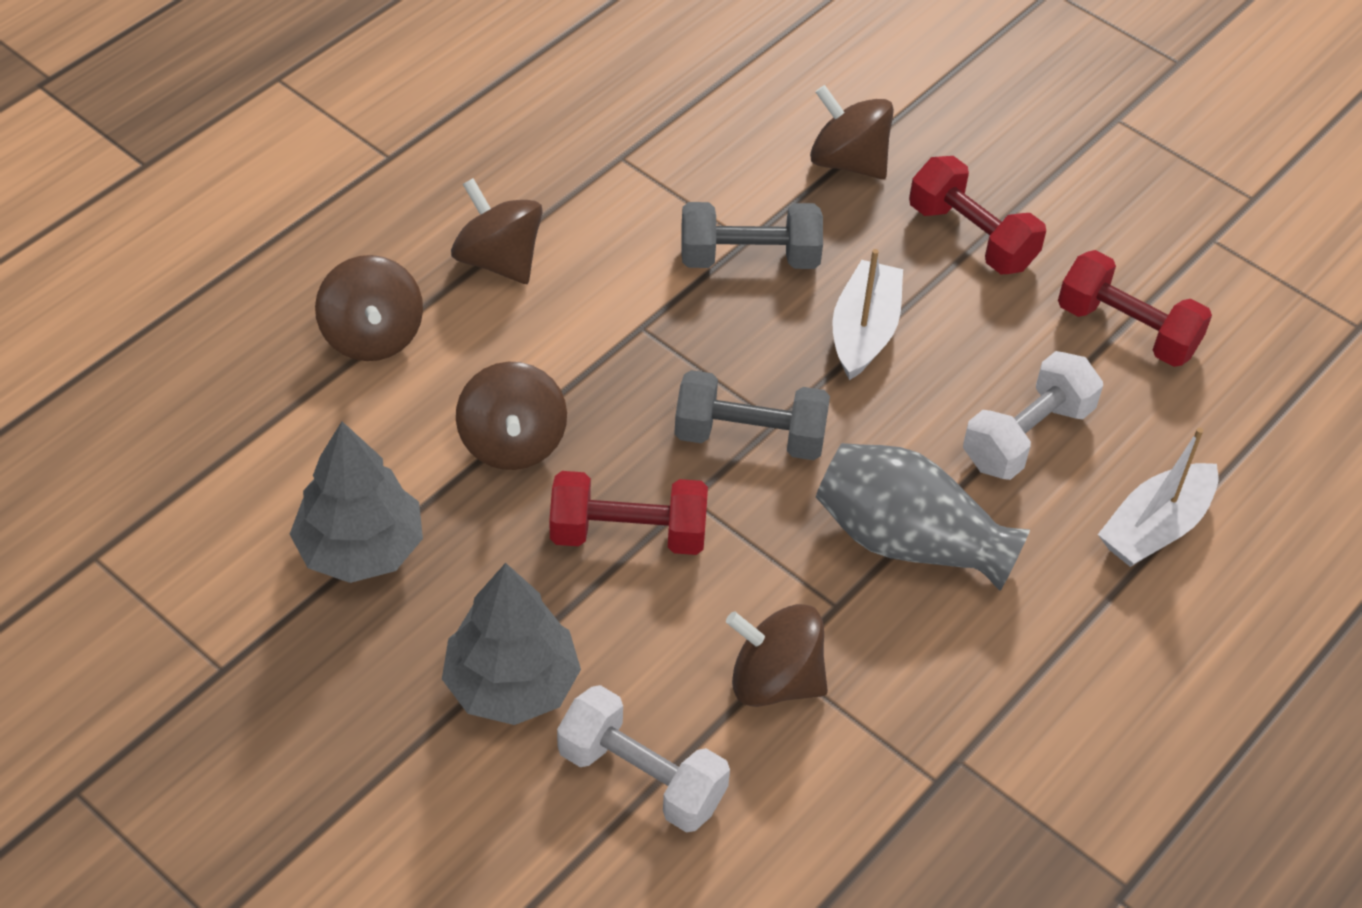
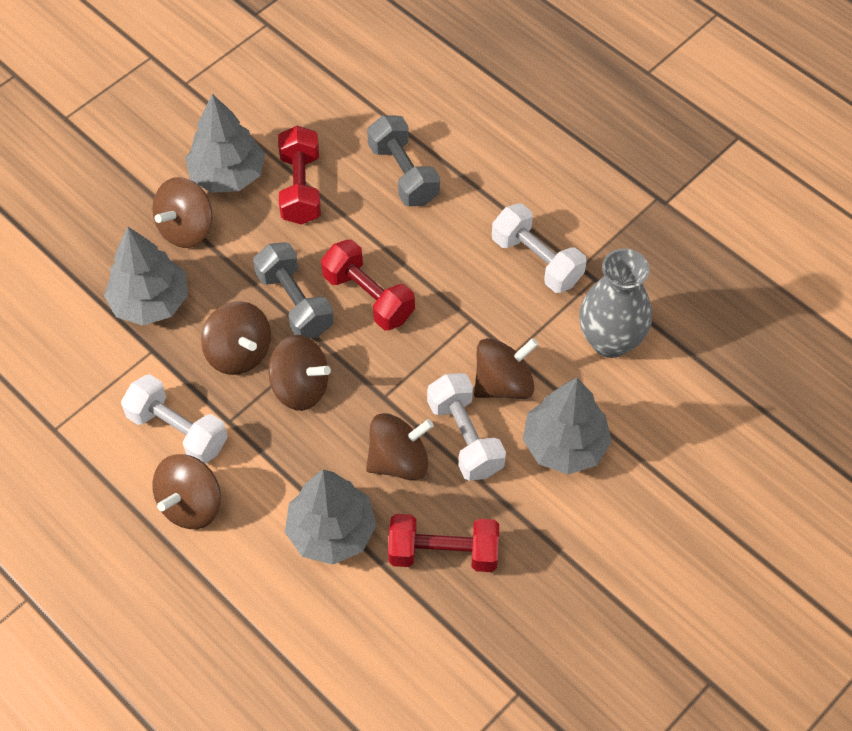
brown spinning top: [315,255,423,361] [451,178,543,284] [456,362,567,470] [726,604,828,707] [810,85,894,179] = 5 -> [152,177,212,248] [152,454,221,529] [201,301,271,375] [269,335,331,411] [366,413,434,481] [474,338,538,399] = 6
grey tree: [290,421,423,583] [442,563,581,725] = 2 -> [104,227,188,326] [185,94,265,193] [285,470,377,565] [523,378,612,474] = 4
white boat: [832,249,903,380] [1098,427,1219,567] = 2 -> none = 0
white dumbbell: [557,685,730,833] [963,351,1103,480] = 2 -> [121,374,228,464] [427,373,506,481] [492,203,587,293] = 3

